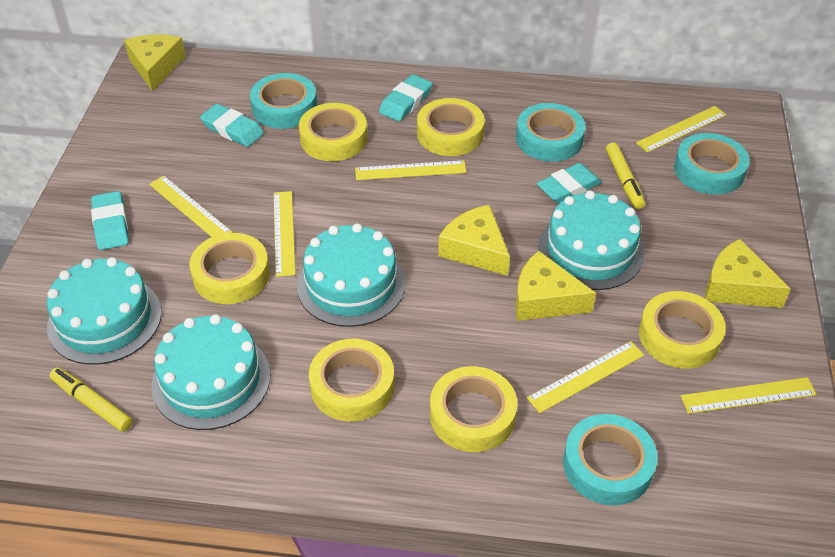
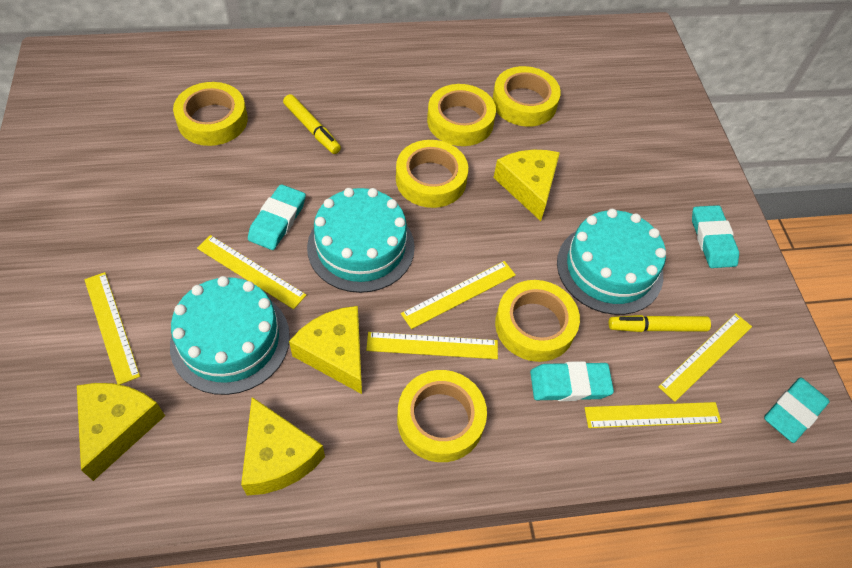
turquoise cake: [47,257,162,365] [151,314,270,430] [297,223,405,327] [538,191,644,290] = 4 -> [170,276,290,395] [307,188,415,293] [557,209,666,315] = 3
turquoise tape: [250,73,317,129] [516,103,586,162] [563,414,657,505] [674,133,749,195] = 4 -> none = 0

